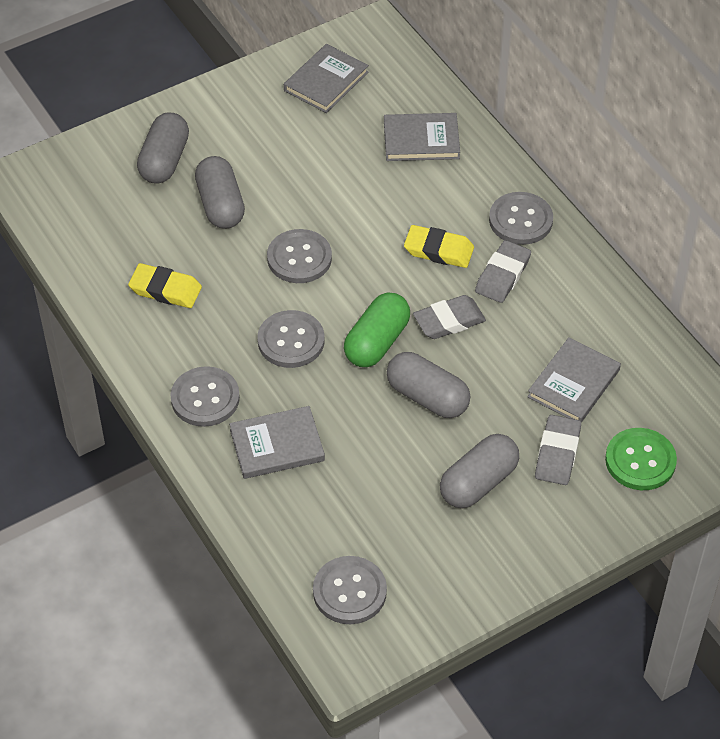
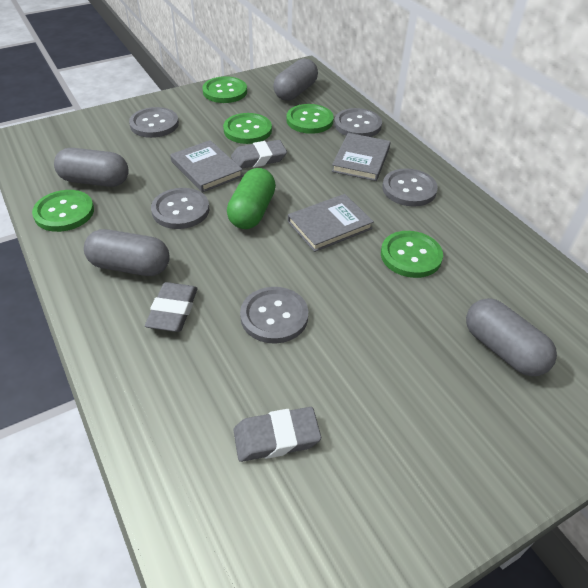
green button: [605,428,677,490] = 1 -> [32,190,94,232] [203,76,247,103] [223,113,272,144] [286,104,334,134] [381,231,443,278] = 5
grey book: [229,406,325,479] [284,44,369,113] [384,113,460,161] [527,337,621,423] = 4 -> [170,140,243,193] [288,194,374,252] [332,133,391,181] = 3
yellow eraser: [128,263,202,308] [404,225,474,268] = 2 -> none = 0

